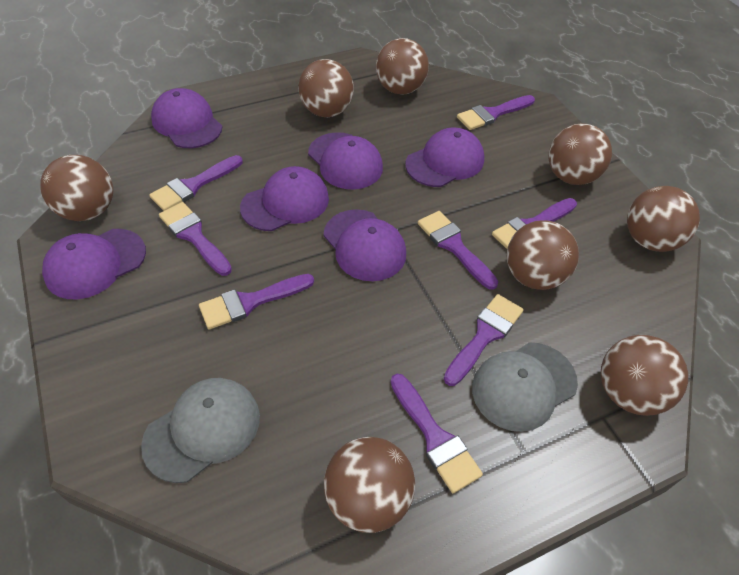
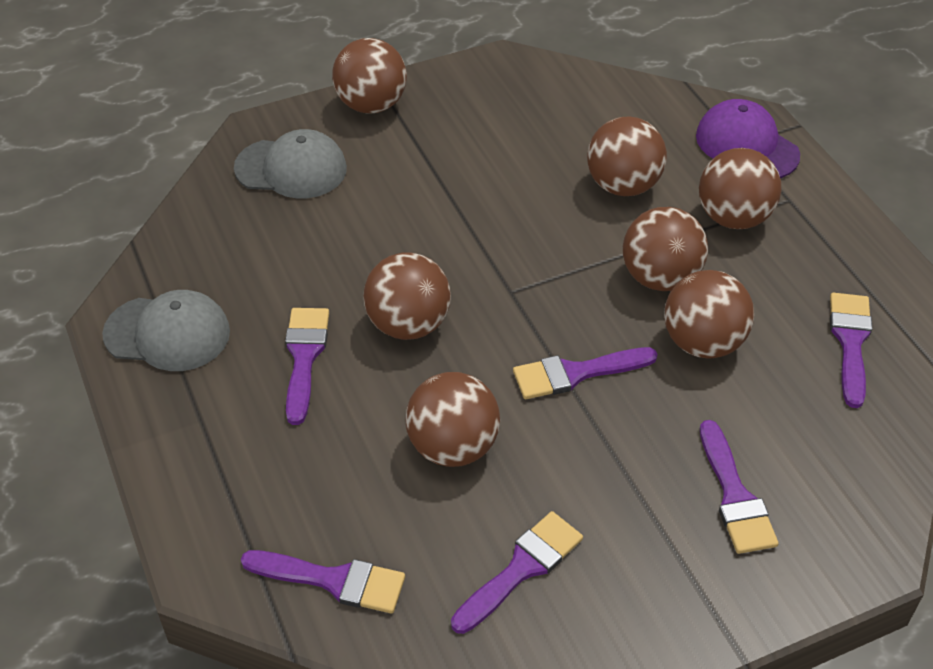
brown ball: [40,155,113,221] [298,59,354,117] [324,437,415,533] [376,38,429,95] [507,220,579,290] [548,123,612,185] [601,335,688,416] [627,186,700,252] = 8 -> [332,38,407,114] [363,252,451,340] [405,372,500,467] [587,116,667,196] [623,207,708,291] [664,270,754,358] [699,148,782,229] = 7
purple brush: [149,155,243,211] [159,202,232,276] [199,274,314,329] [390,374,483,493] [418,211,499,290] [443,294,524,386] [457,95,535,130] [492,198,577,249] = 8 -> [241,550,405,613] [285,308,329,425] [451,511,583,634] [513,347,658,399] [700,420,779,554] [830,293,873,408] = 6
purple cap: [42,229,146,299] [151,88,222,148] [240,166,329,231] [308,132,383,189] [324,209,406,281] [405,127,484,187] = 6 -> [696,99,800,178] = 1

